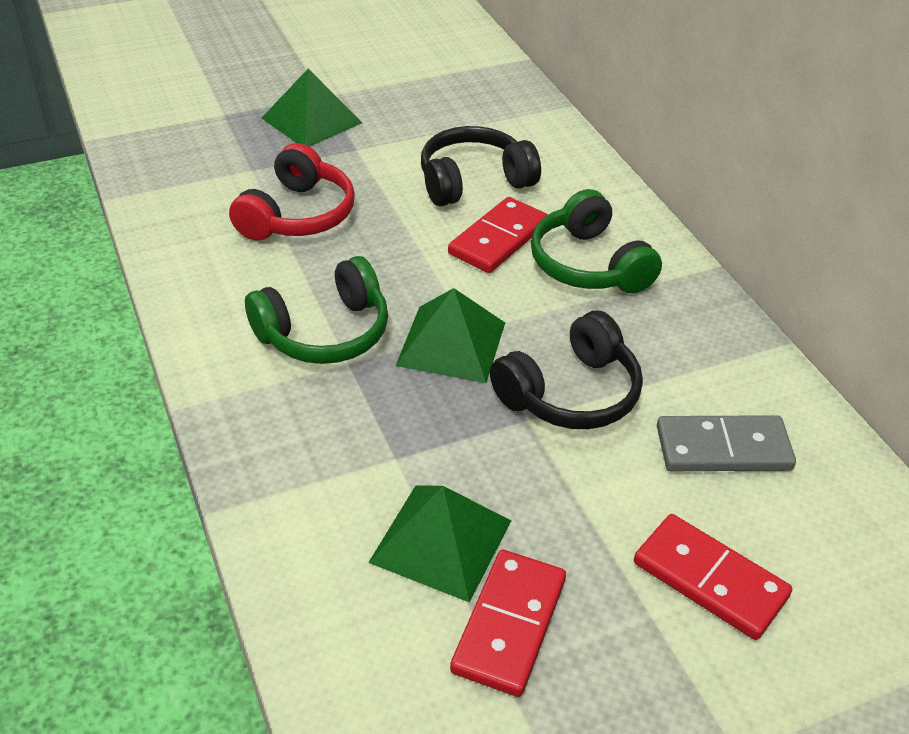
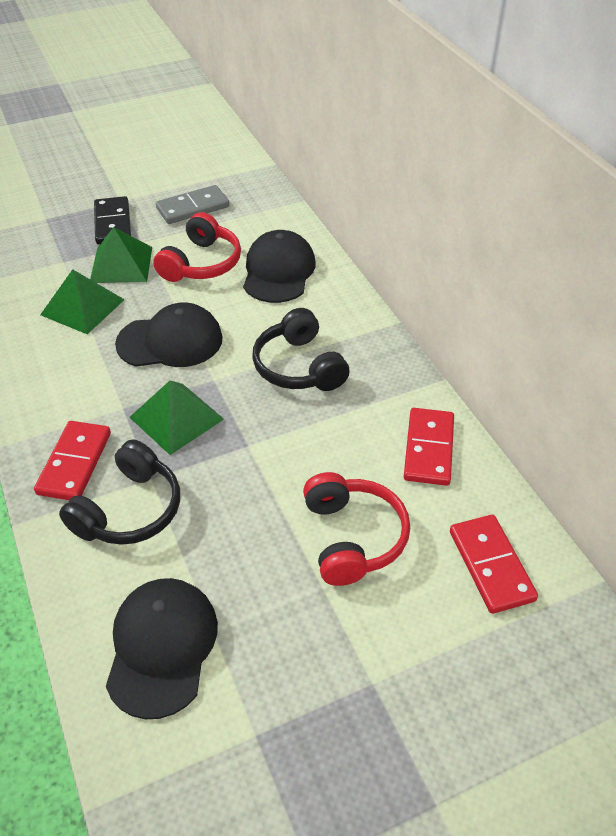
black cap: none = 0 -> [106,578,218,719] [115,303,223,367] [243,230,316,303] = 3
black domino: none = 0 -> [94,196,131,244] = 1
green headphones: [245,256,388,364] [531,189,662,293] = 2 -> none = 0
red headphones: [229,143,355,241] = 1 -> [153,212,241,282] [303,472,410,586] = 2

